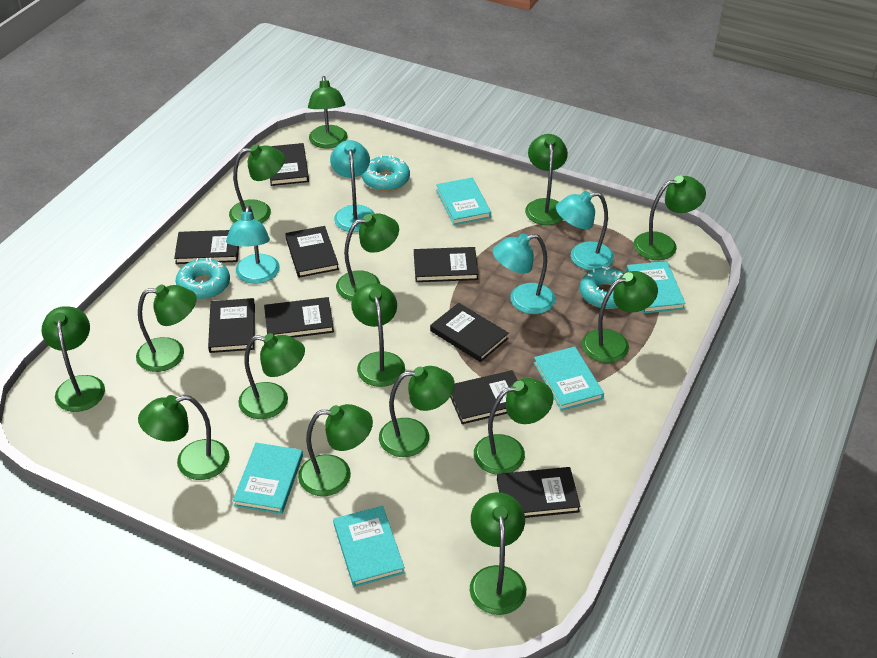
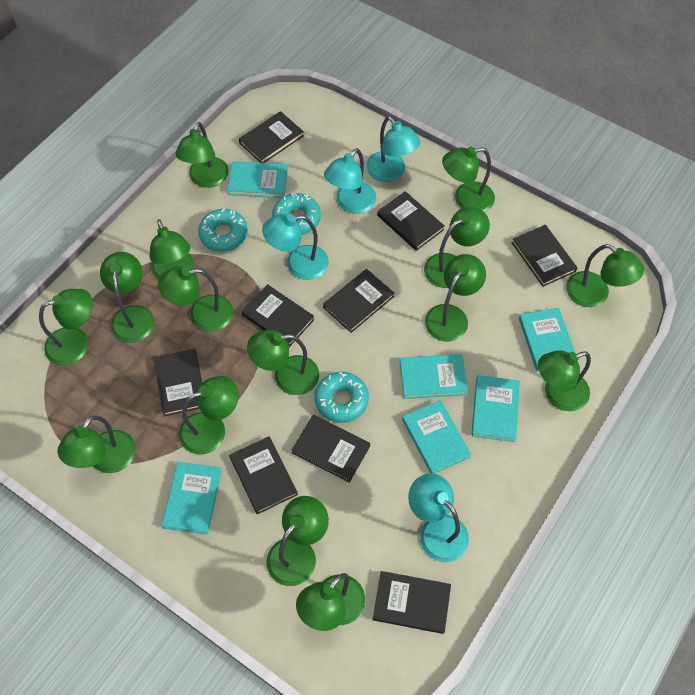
turquoise book: [233,443,303,514] [333,506,405,587] [436,178,491,225] [534,346,604,411] [626,261,686,313] = 5 -> [162,462,222,535] [227,161,288,198] [400,354,468,399] [402,400,472,474] [471,375,520,442] [519,308,575,371] = 6

